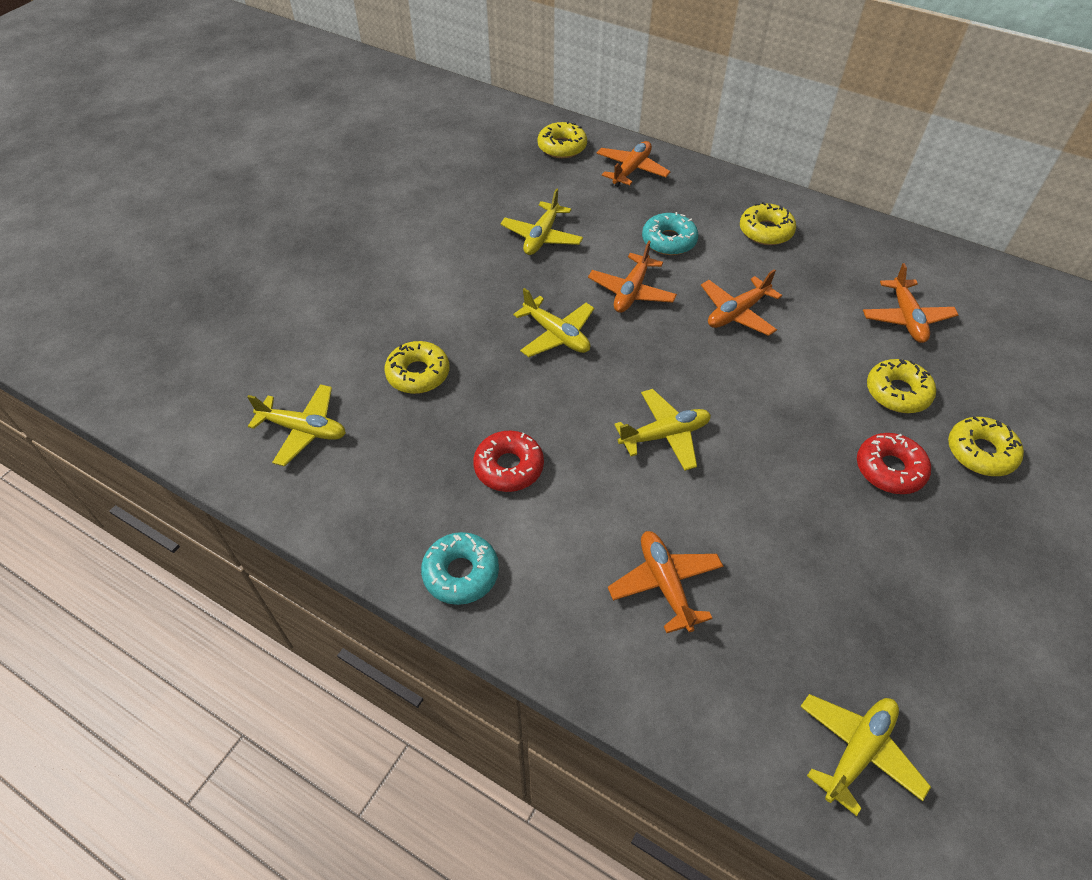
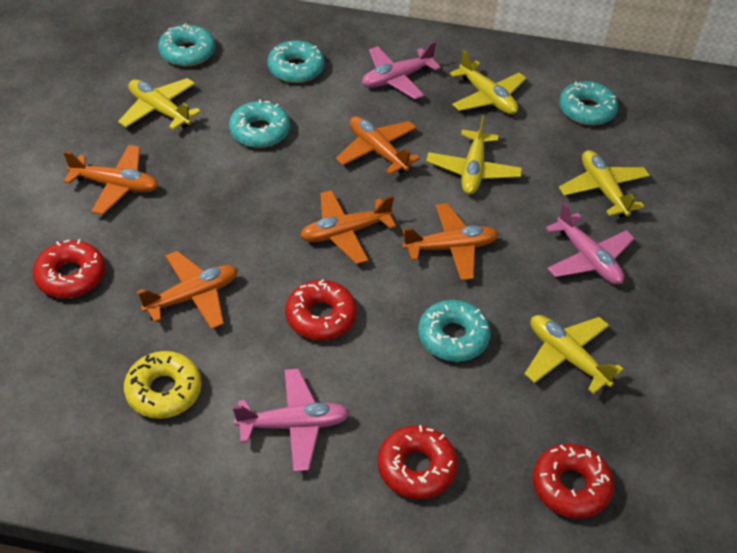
pink plane: none = 0 -> [233,369,350,472] [362,42,441,99] [546,203,635,285] = 3
red donut: [473,430,544,492] [857,433,931,494] = 2 -> [33,239,105,298] [285,279,357,340] [378,425,458,499] [533,443,614,519] = 4
turquoise donut: [421,532,499,605] [642,212,698,255] = 2 -> [158,23,215,67] [229,99,290,148] [267,40,325,83] [418,300,491,362] [559,81,618,126] = 5
yellow donut: [384,341,449,394] [537,121,587,158] [740,202,796,245] [867,359,936,413] [948,416,1024,476] = 5 -> [124,351,202,419] = 1

